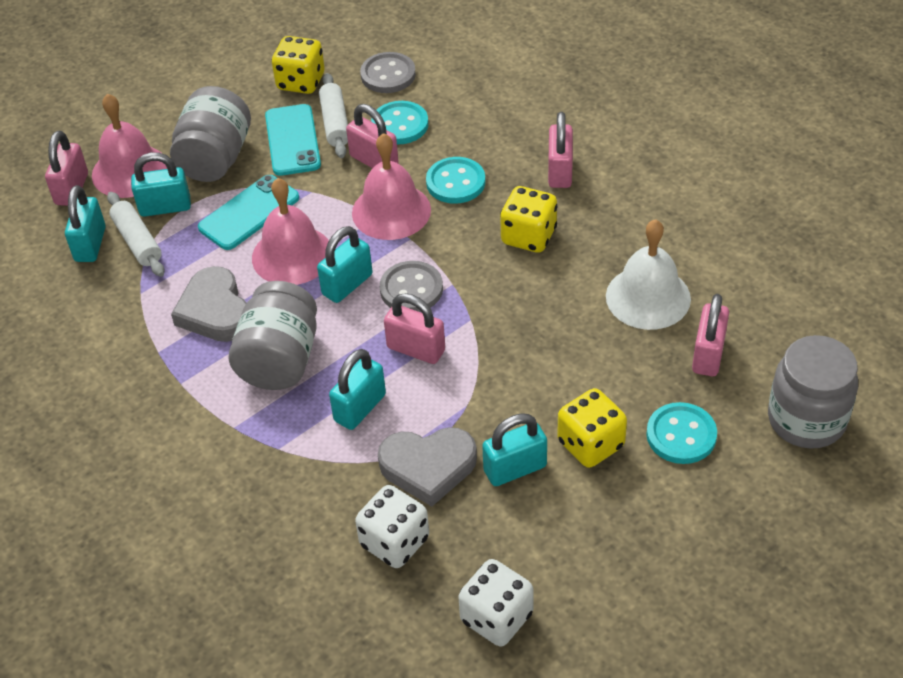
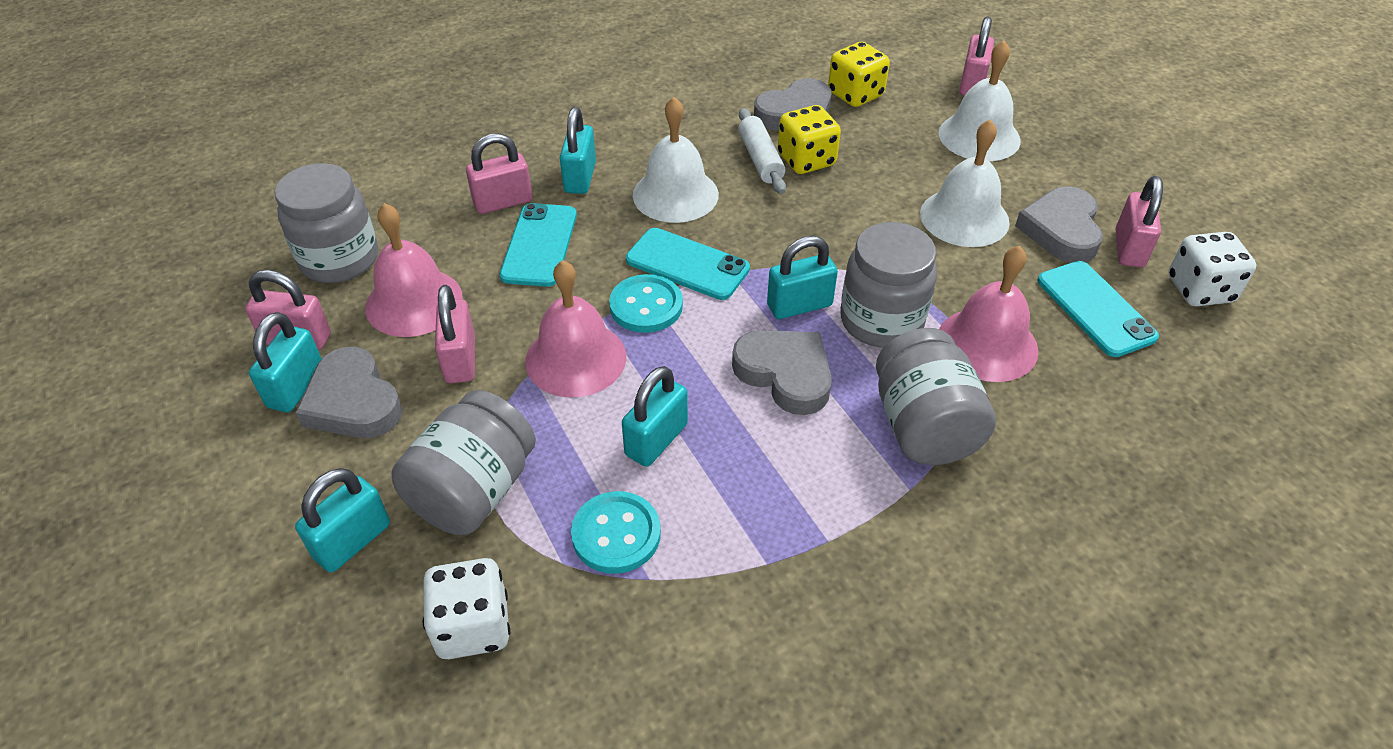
grey button: [360,52,416,93] [380,261,443,312] = 2 -> none = 0
grey heart: [171,266,246,342] [378,427,477,507] = 2 -> [296,347,403,438] [732,331,832,415] [754,78,832,131] [1015,186,1103,263] = 4
grey jar: [170,86,251,182] [229,281,317,390] [768,335,858,449] = 3 -> [275,163,378,283] [391,390,536,535] [840,222,937,348] [876,328,996,465] = 4
turquoise button: [371,101,428,144] [426,157,485,204] [646,402,717,464] = 3 -> [571,491,661,574] [609,274,683,333] = 2
turquoise phone: [198,175,299,250] [265,104,321,176] = 2 -> [500,203,577,287] [626,228,750,300] [1038,261,1159,357] = 3
white bell: [606,219,691,330] = 1 -> [633,97,719,223] [920,119,1010,247] [939,40,1021,161] = 3
white rolling pin: [107,192,164,277] [319,73,348,158] = 2 -> [738,108,786,194] = 1
yellow dice: [272,36,324,94] [500,186,558,253] [557,388,627,468] = 3 -> [778,105,841,174] [828,42,890,107] = 2

